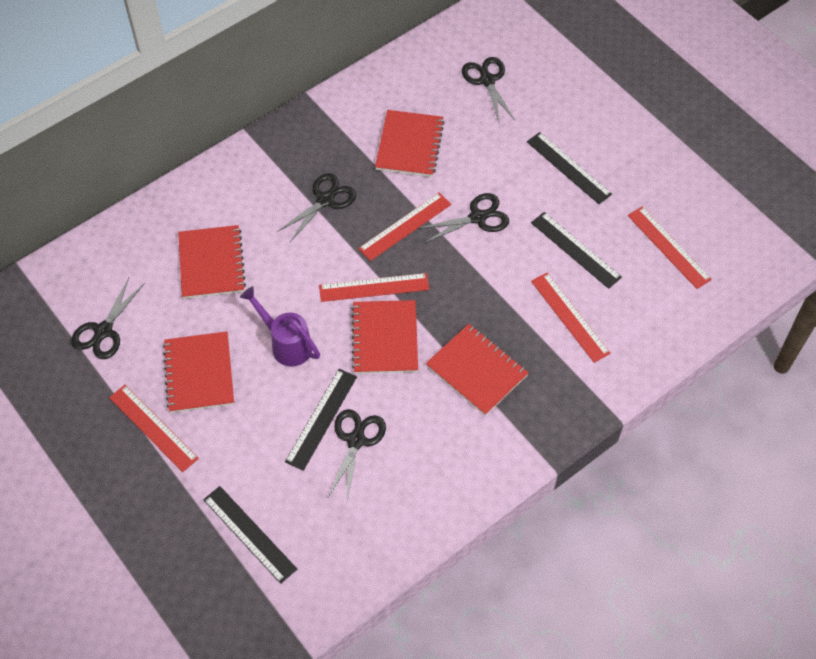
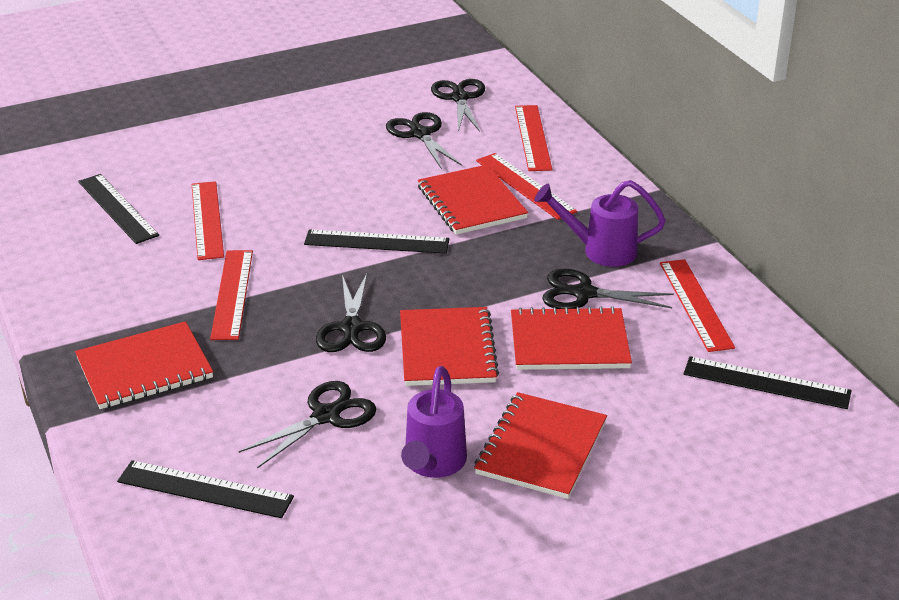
purple watering can: [240,286,320,367] = 1 -> [401,366,467,478] [534,180,666,267] = 2

